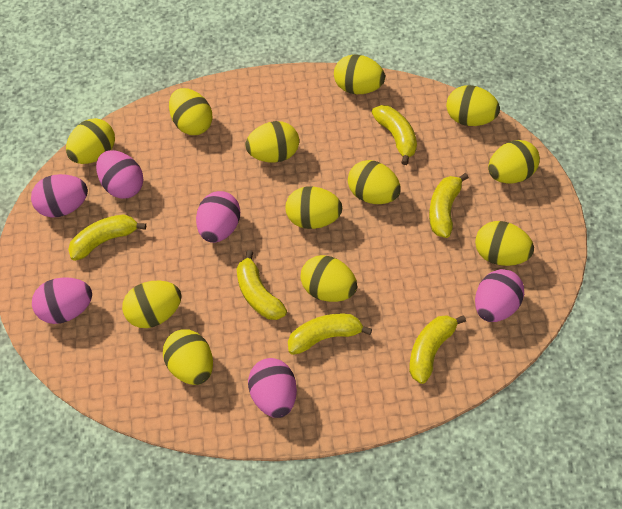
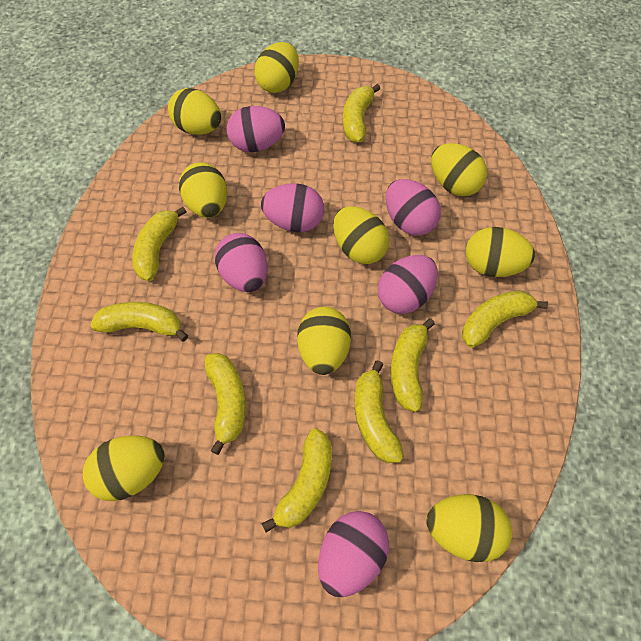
yellow banana: [68,214,146,261] [237,250,287,320] [288,314,372,355] [371,105,417,165] [409,315,466,384] [429,173,469,238] = 6 -> [90,302,188,342] [132,206,187,281] [204,353,246,455] [261,428,332,533] [343,84,380,143] [354,360,404,463] [390,318,435,412] [462,290,548,348] = 8
yellow egg: [66,118,115,164] [122,281,182,328] [163,330,213,385] [169,88,213,135] [245,121,299,163] [286,186,342,229] [300,255,357,302] [334,54,385,94] [348,160,401,204] [446,85,500,126] [475,221,534,266] [488,140,540,183] = 12 -> [83,435,164,501] [168,88,221,135] [179,162,227,218] [255,42,299,93] [297,307,351,375] [333,206,389,264] [427,494,512,562] [431,143,487,196] [466,227,535,277] = 9

